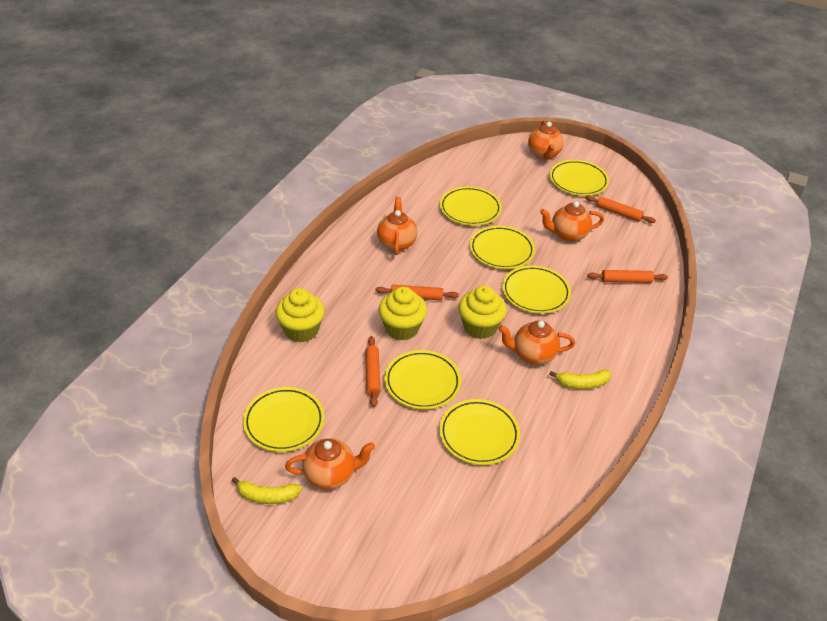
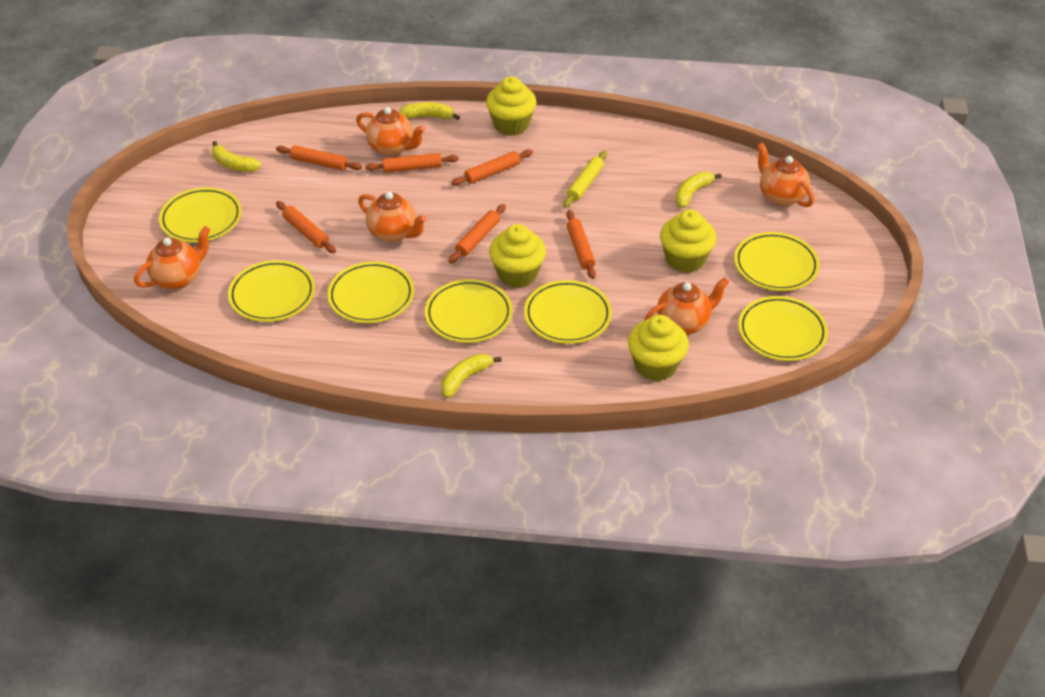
orange rolling pin: [365,336,380,407] [376,285,459,300] [585,195,656,223] [587,270,668,283] = 4 -> [276,145,362,171] [276,201,336,253] [365,153,459,173] [449,204,506,263] [451,149,533,186] [566,210,596,279] = 6
yellow banana: [231,477,302,504] [549,370,611,389] = 2 -> [212,141,261,172] [399,102,460,120] [441,354,502,398] [675,172,722,208] = 4
yellow cupcake: [275,288,325,343] [379,287,427,341] [458,286,507,339] = 3 -> [486,76,537,136] [489,224,546,288] [628,315,689,381] [660,210,716,273] = 4
yellow rolling pin: none = 0 -> [563,151,607,208] = 1

